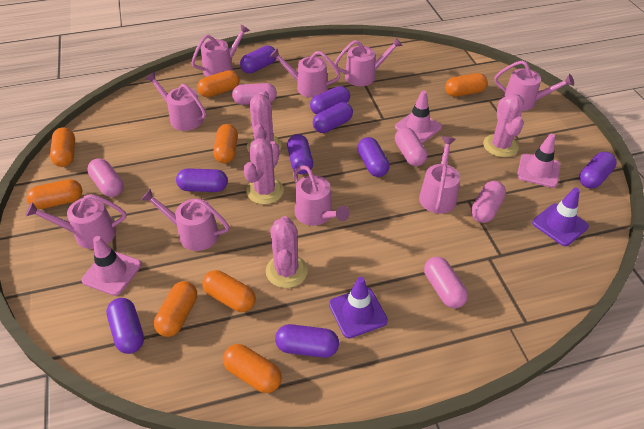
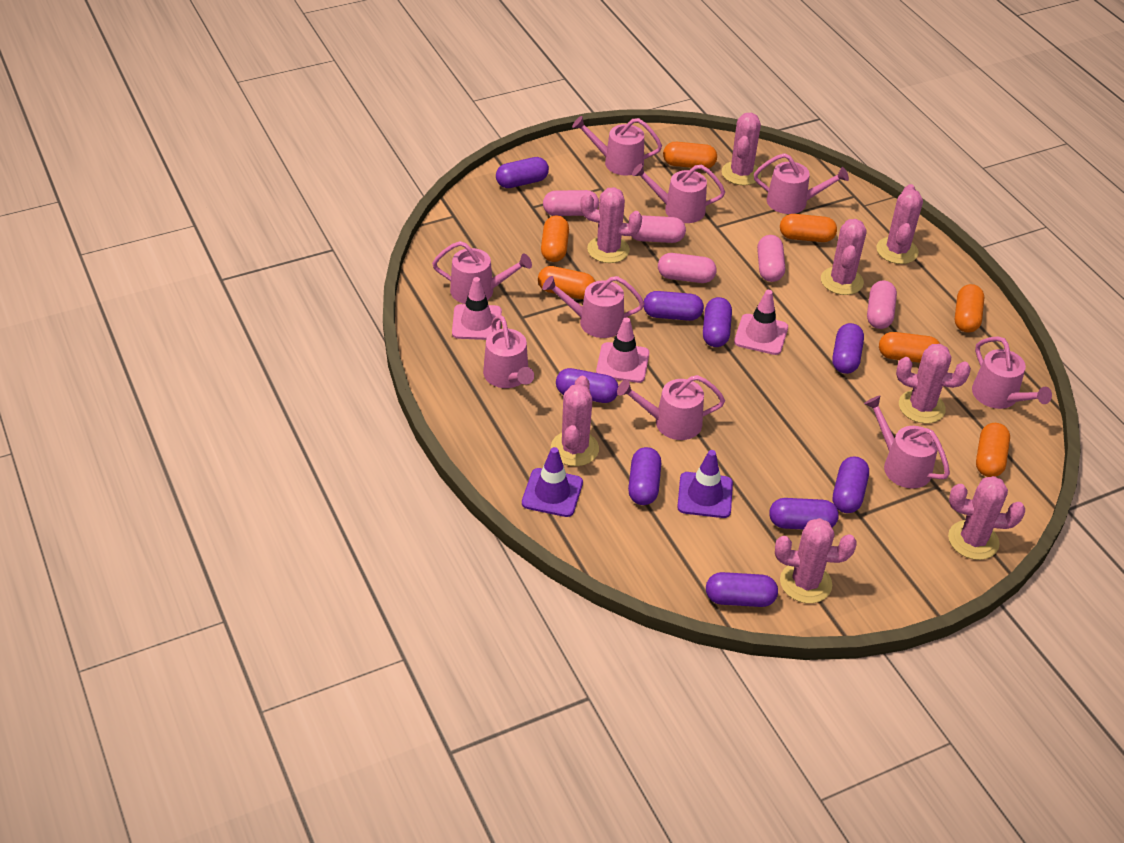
orange capsule: [26,179,82,209] [50,127,75,167] [154,281,197,337] [197,70,239,97] [202,270,256,312] [213,124,238,164] [223,344,282,393] [445,73,487,97] = 8 -> [538,266,595,299] [541,216,569,262] [663,142,717,168] [780,214,837,242] [879,332,940,363] [955,284,984,333] [976,423,1010,477] = 7
pink cactus: [243,138,284,204] [247,90,282,151] [266,216,308,288] [483,94,524,157] = 4 -> [551,376,599,466] [580,187,642,263] [722,113,761,185] [775,518,857,603] [821,219,866,295] [876,184,923,264] [896,344,971,424] [948,476,1025,560] = 8

